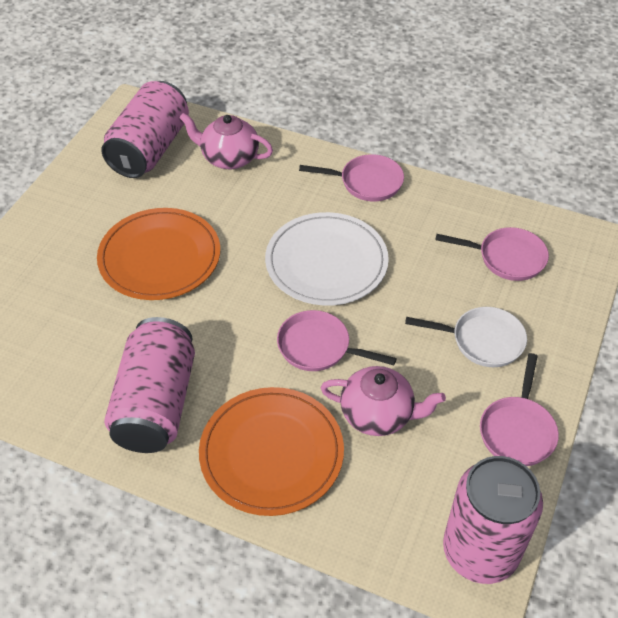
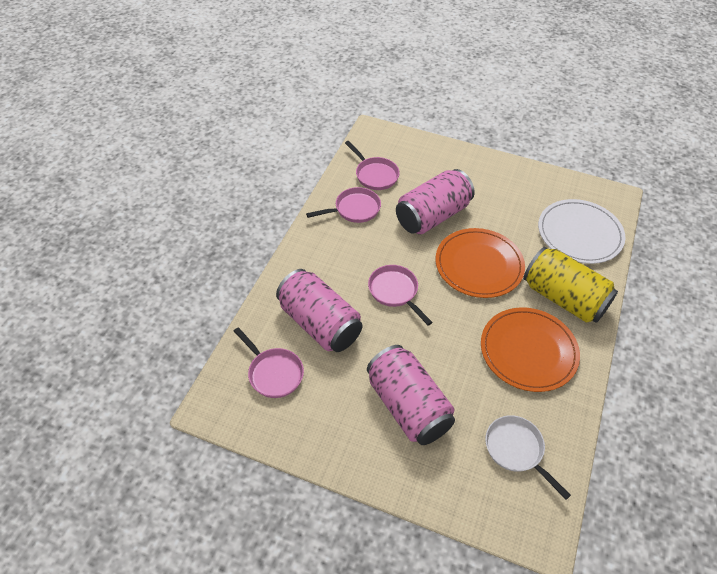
pink teapot: [179,113,273,169] [321,366,446,436] = 2 -> none = 0
yellow can: none = 0 -> [523,247,618,323] = 1

